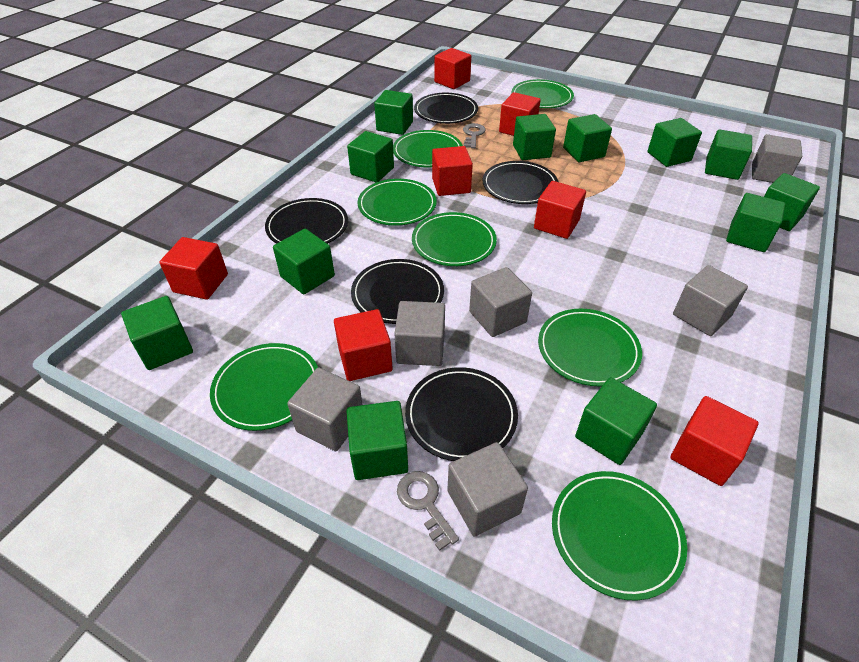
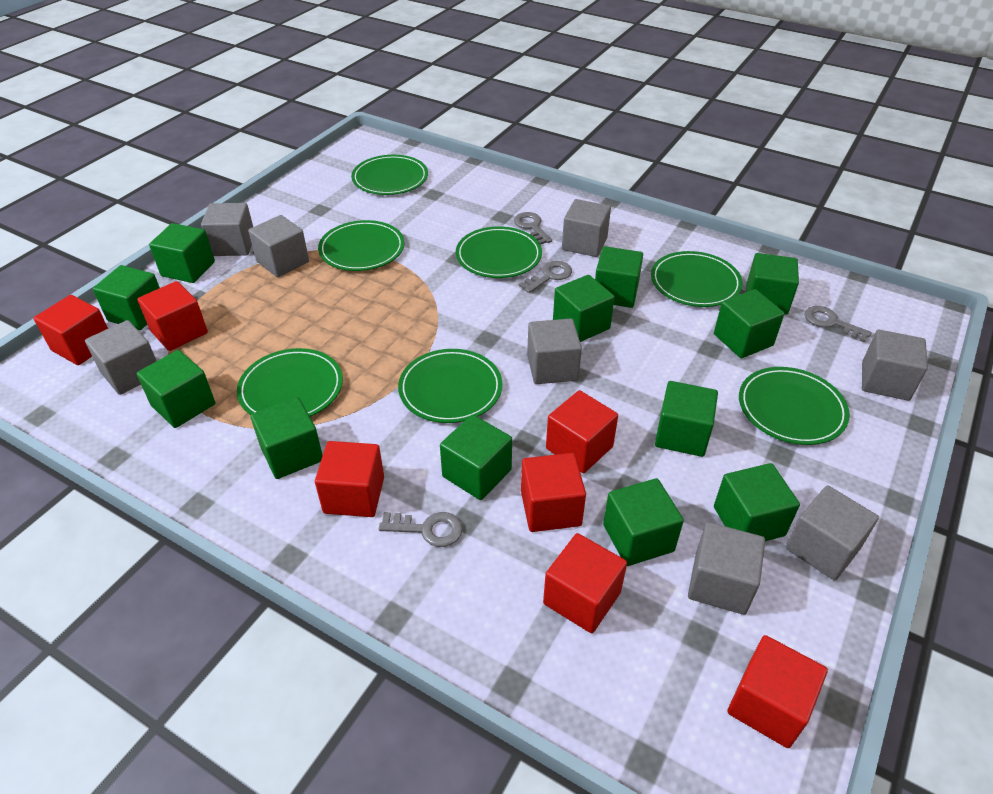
black plate: [265,198,348,244] [351,259,444,324] [405,367,518,461] [414,93,478,124] [483,161,558,204] = 5 -> none = 0
grey cube: [287,368,363,451] [394,301,445,366] [447,442,528,537] [469,267,532,337] [673,265,748,336] [752,134,802,183] = 6 -> [85,320,157,395] [201,203,253,256] [248,215,309,277] [527,318,582,384] [562,199,611,257] [688,522,765,615] [786,486,879,580] [862,330,928,401] = 8
grey key: [397,471,459,551] [463,123,485,148] = 2 -> [379,512,463,547] [514,212,552,245] [519,261,572,293] [805,306,872,342] = 4

